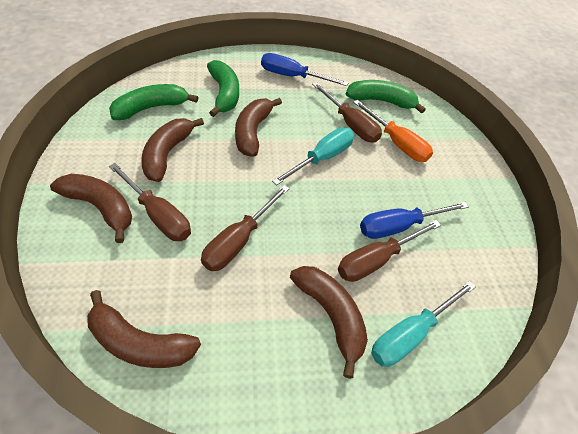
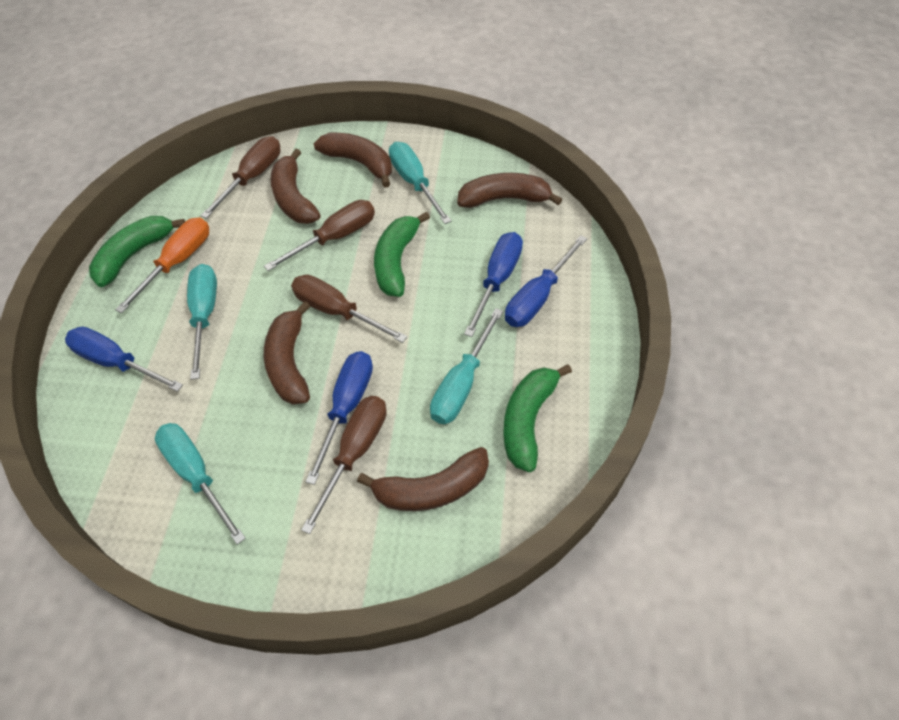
blue screwdriver: [261,53,349,86] [360,202,469,239] = 2 -> [65,326,183,392] [306,351,373,485] [464,232,523,337] [505,235,587,327] = 4
turquoise screwdriver: [272,127,354,185] [371,281,476,367] = 2 -> [155,423,246,545] [187,264,217,380] [389,142,451,224] [430,308,503,424] = 4

